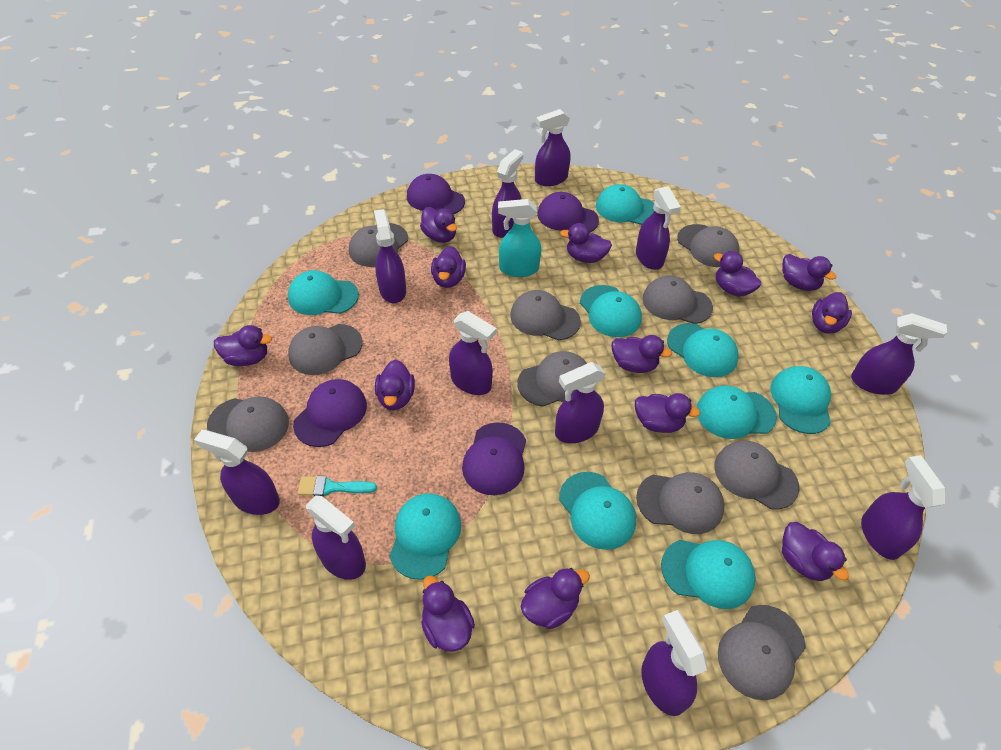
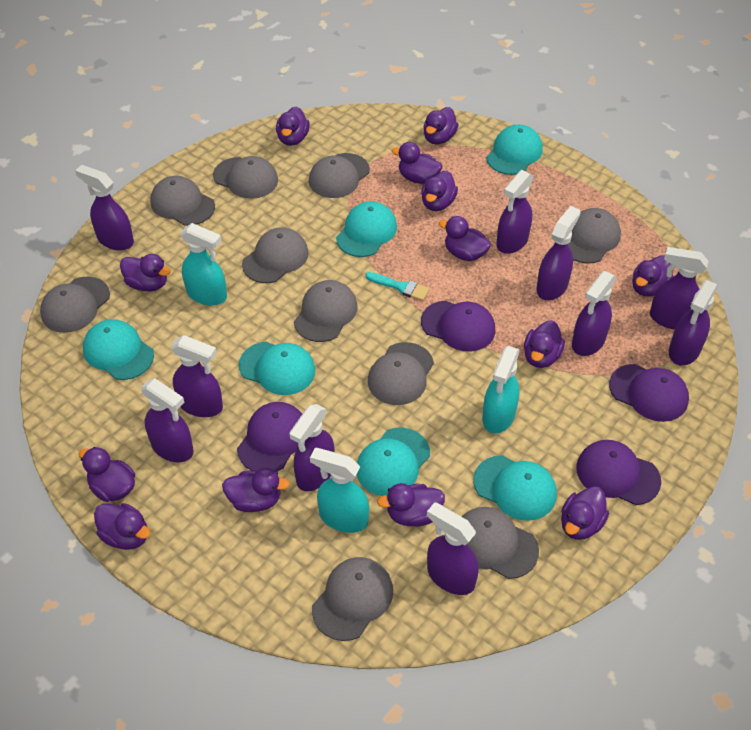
purple spray bottle: [194,430,280,515] [306,495,366,580] [374,209,406,303] [449,311,497,395] [492,149,523,238] [535,109,570,186] [555,362,606,443] [636,186,681,270] [641,610,707,716] [851,313,947,395] [861,455,946,560] = 11 -> [75,165,134,251] [141,378,194,462] [171,335,223,417] [289,404,335,491] [427,502,479,595] [497,170,534,254] [536,206,581,300] [572,271,617,356] [650,247,708,330] [669,280,718,366] = 10
turquoise cap: [288,270,359,315] [389,493,461,580] [559,472,636,550] [580,285,642,337] [596,184,654,225] [661,540,756,609] [667,323,739,377] [697,385,777,439] [770,366,831,434] = 9 -> [83,319,154,380] [239,342,315,395] [336,201,397,257] [357,427,430,496] [473,455,557,521] [486,125,543,175] = 6
turquoise spray bottle: [498,199,541,277] = 1 -> [180,223,227,306] [310,448,369,533] [482,346,520,434] = 3

